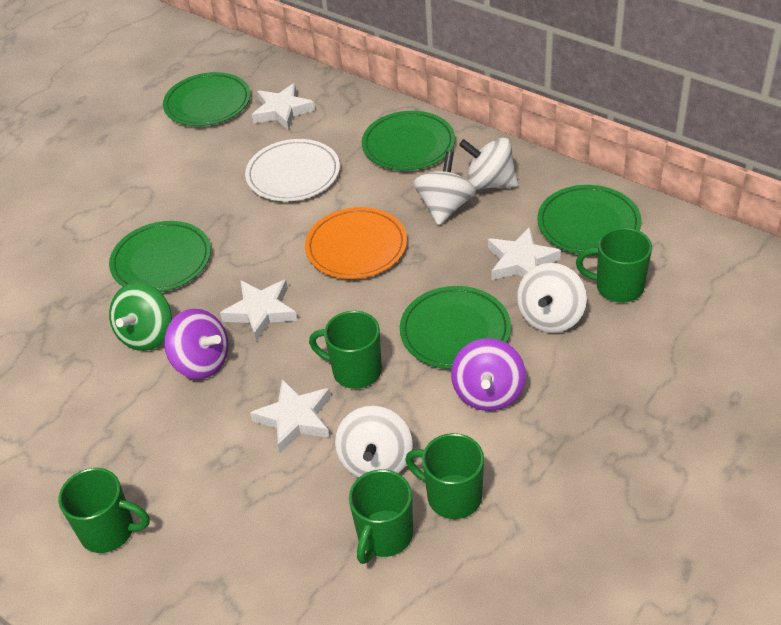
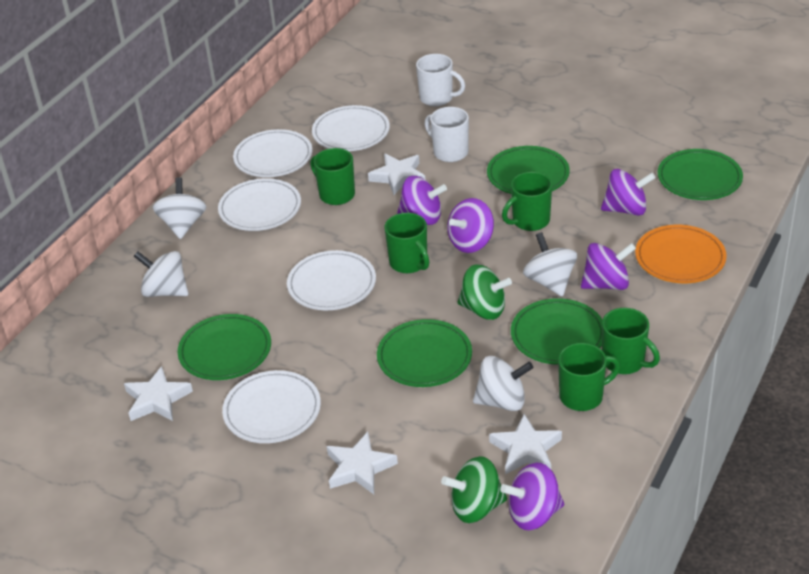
green spinning top: [109,282,172,351] = 1 -> [441,456,507,523] [457,264,512,320] = 2
purple spinning top: [164,309,228,379] [451,338,526,411] = 2 -> [397,176,447,225] [447,198,494,253] [500,463,564,530] [581,243,636,290] [601,169,656,216] = 5
white mug: none = 0 -> [416,54,465,106] [425,107,469,162] = 2
white plate: [245,139,340,201] = 1 -> [218,178,301,231] [222,370,321,443] [233,129,312,177] [287,250,376,310] [312,105,390,151] = 5

